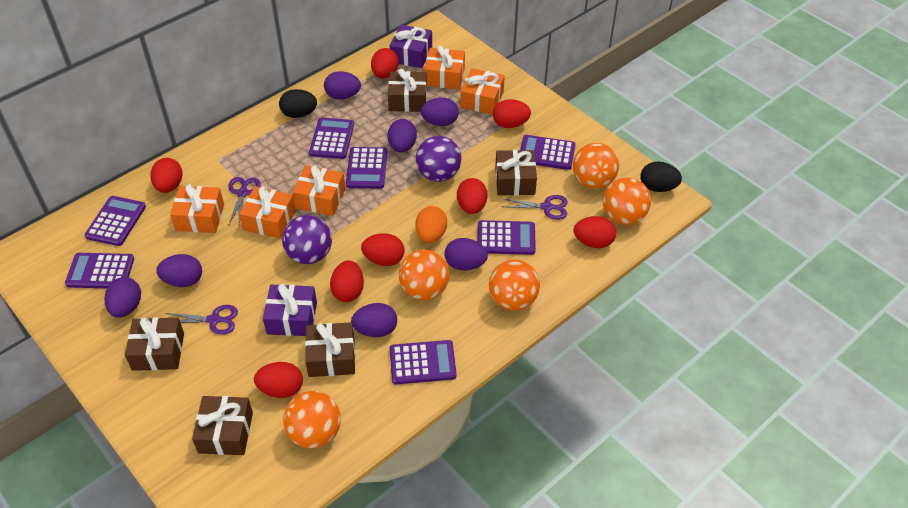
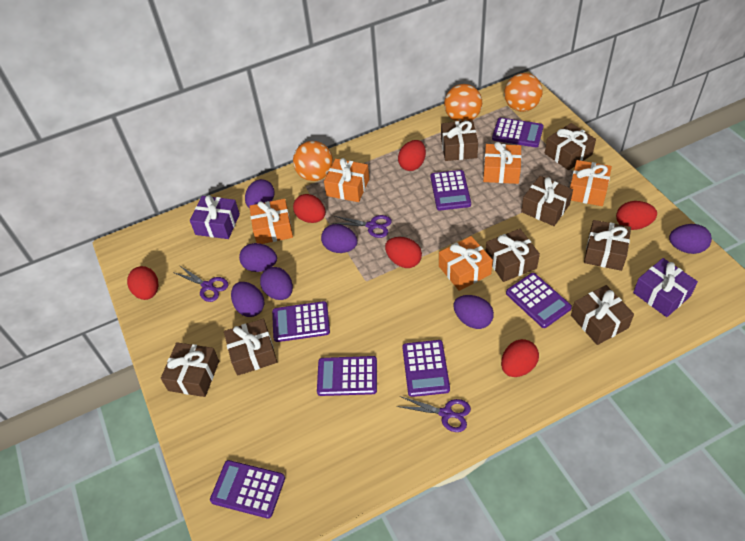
black egg: [279,89,317,118] [641,162,682,192] = 2 -> none = 0
brown gift: [125,317,184,371] [192,396,253,455] [305,322,355,377] [388,69,427,112] [495,150,537,195] = 5 -> [161,342,219,397] [224,319,277,376] [441,120,478,161] [485,229,540,282] [521,176,573,226] [545,123,596,170] [571,285,634,345] [584,220,631,271] = 8
orange ball: [283,391,341,448] [399,250,449,300] [489,259,540,311] [573,143,619,189] [603,177,651,225] = 5 -> [293,141,333,181] [444,84,482,122] [504,73,543,112] = 3
orange egg: [416,206,447,243] = 1 -> none = 0
purple ball: [282,215,332,264] [416,136,461,182] = 2 -> none = 0
red egg: [150,158,183,193] [254,362,303,398] [330,260,364,302] [361,233,404,266] [371,48,399,79] [457,178,487,214] [493,99,531,128] [574,216,616,248] = 8 -> [127,266,158,300] [293,194,325,223] [385,237,422,268] [398,140,426,171] [501,339,539,377] [616,201,657,230] = 6

